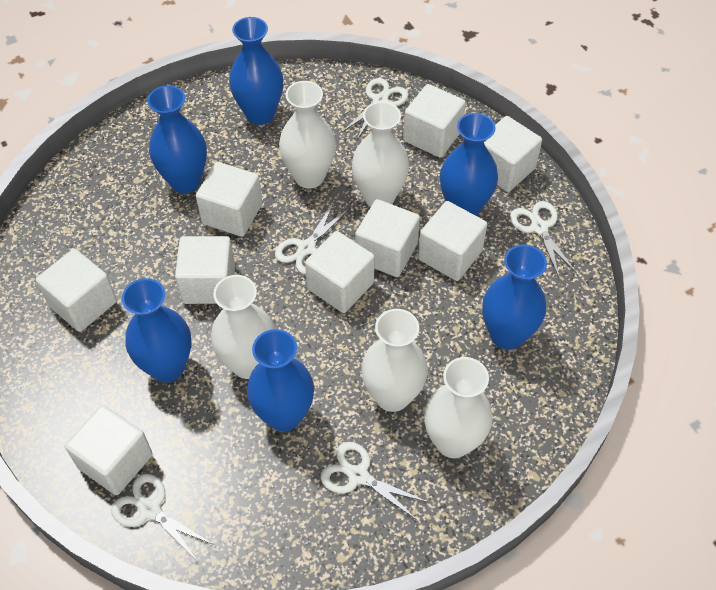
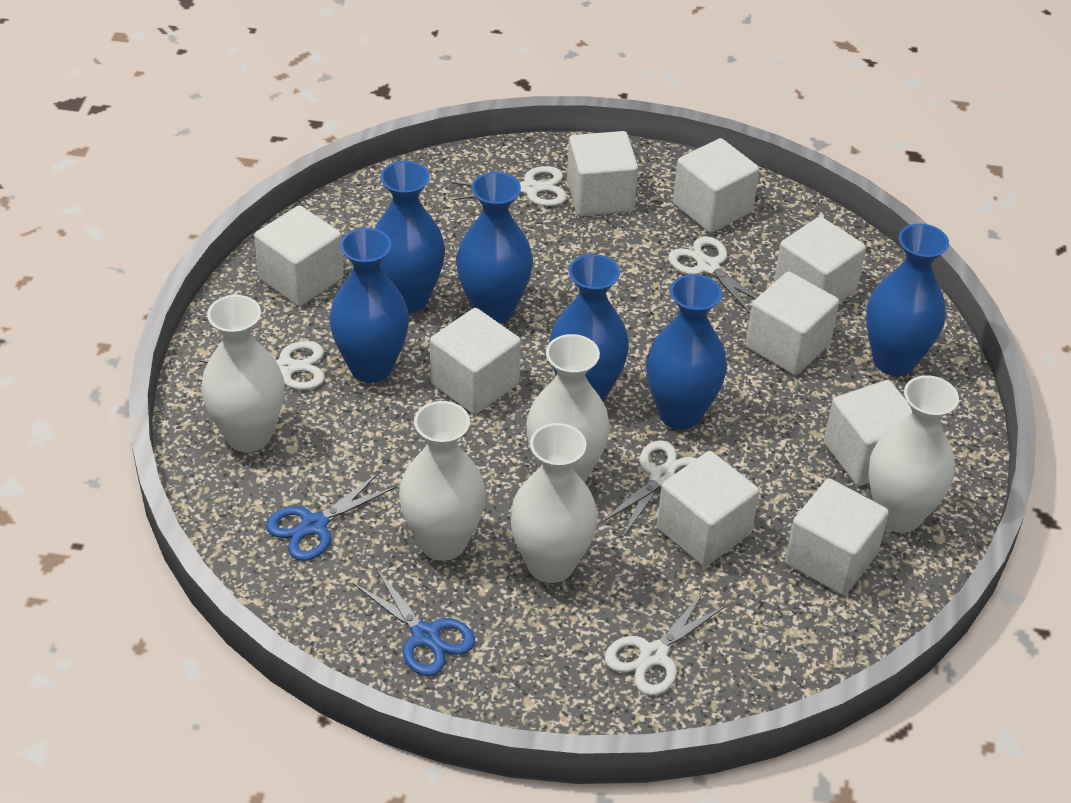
blue scissors: none = 0 -> [266,472,397,561] [353,568,475,676] = 2

